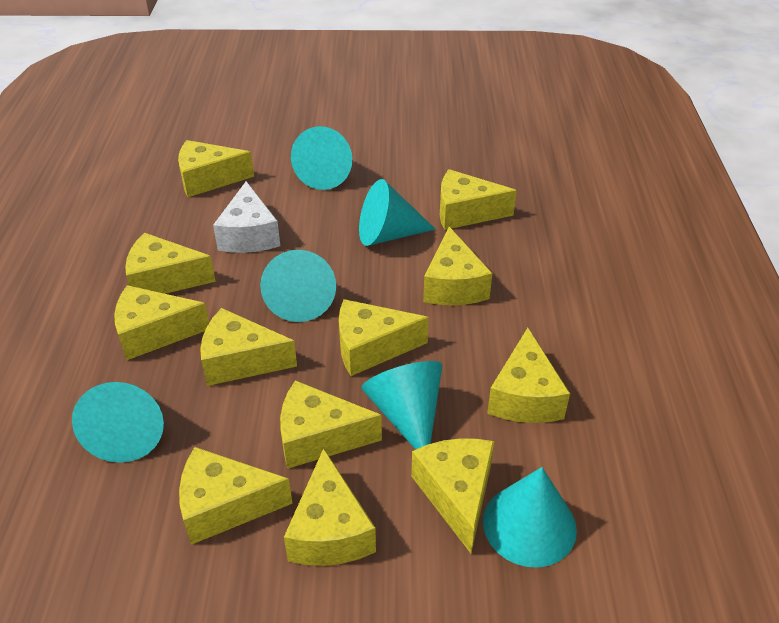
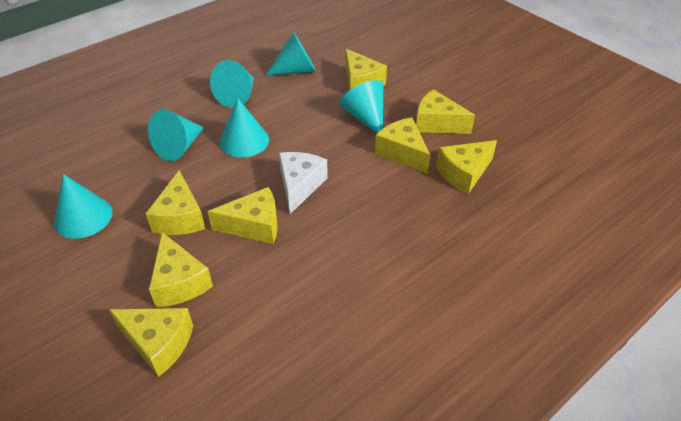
yellow cheese: [114,285,209,360] [125,233,216,294] [178,140,254,197] [179,447,293,545] [200,308,297,386] [280,380,382,469] [284,448,376,566] [339,299,429,376] [411,438,495,553] [423,227,492,305] [440,169,517,230] [487,328,570,423] = 12 -> [109,308,193,377] [146,170,205,235] [149,232,213,307] [207,187,278,244] [346,49,387,90] [375,117,430,174] [416,89,475,134] [436,140,497,194] = 8

